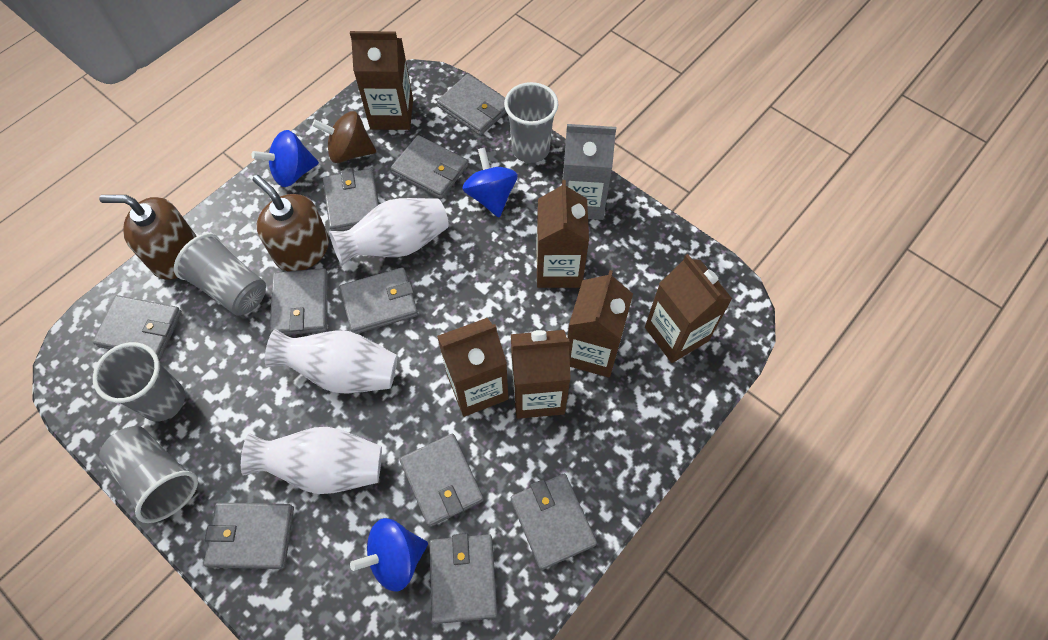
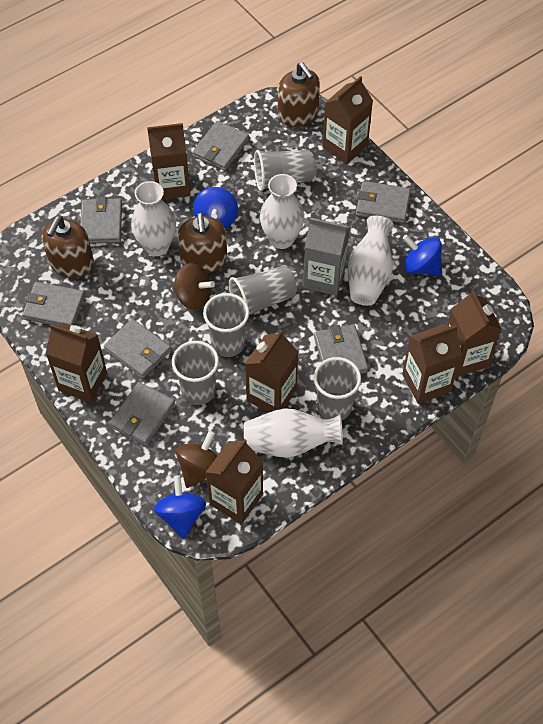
brown carton: [350,31,413,130] [437,318,508,417] [511,330,571,419] [536,180,589,288] [567,270,633,377] [645,254,732,363] = 6 -> [46,323,107,403] [147,123,191,200] [206,439,263,524] [245,330,298,412] [323,76,373,164] [402,324,462,404] [447,290,501,377] = 7
brown soap dispenser: [99,195,197,280] [253,175,329,271] = 2 -> [42,216,94,278] [178,213,227,273] [278,62,320,127] = 3
brown spinning top: [312,111,376,163] = 1 -> [172,263,215,310] [176,431,217,488] = 2
grey cup: [93,342,185,421] [99,426,198,523] [174,233,266,316] [504,82,558,163] = 4 -> [172,341,219,405] [203,293,249,357] [229,265,297,315] [254,150,315,191] [314,357,361,420] = 5
grey wallet: [93,295,182,359] [204,502,294,569] [270,268,328,335] [323,169,379,231] [340,267,418,334] [390,135,468,199] [399,434,484,527] [429,533,498,624] [437,74,506,135] [511,474,597,570] = 10 -> [22,282,85,326] [80,196,122,244] [104,319,171,378] [109,382,175,446] [192,121,249,171] [314,324,368,374] [356,181,411,223] = 7
white vase: [241,427,382,494] [265,329,397,394] [329,198,449,266] = 3 -> [131,181,176,256] [244,408,343,458] [260,174,304,249] [348,216,394,306] = 4

